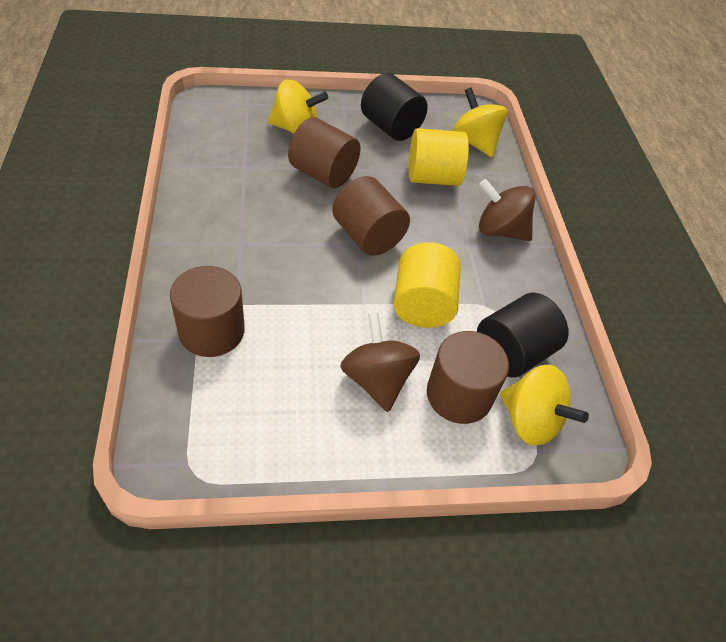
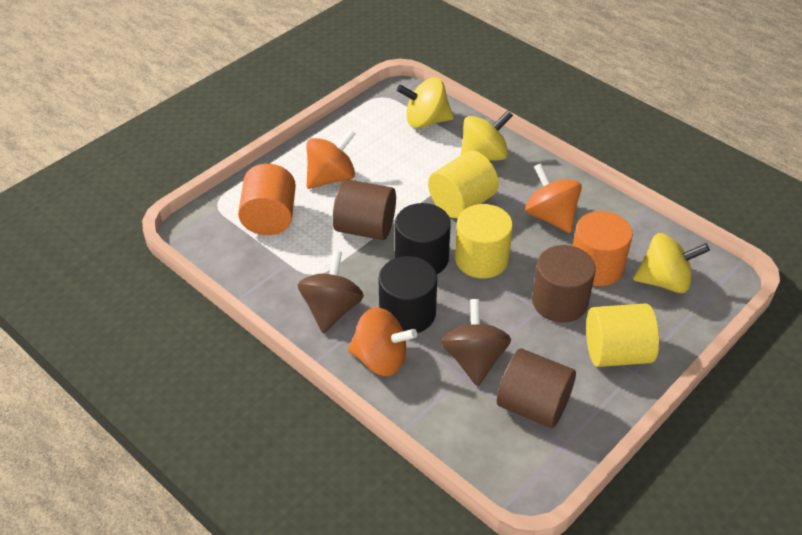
brown cylinder: [170,266,245,357] [288,117,361,188] [332,176,410,256] [427,331,509,424] = 4 -> [333,179,396,240] [497,348,576,428] [532,245,596,323] = 3
orange cylinder: none = 0 -> [238,164,296,235] [573,211,633,286] = 2
orange spinning top: none = 0 -> [306,130,355,189] [348,307,417,376] [525,163,582,233] = 3
yellow cylinder: [393,242,461,328] [409,128,469,186] = 2 -> [428,150,499,218] [455,204,513,278] [586,303,659,367] = 3

